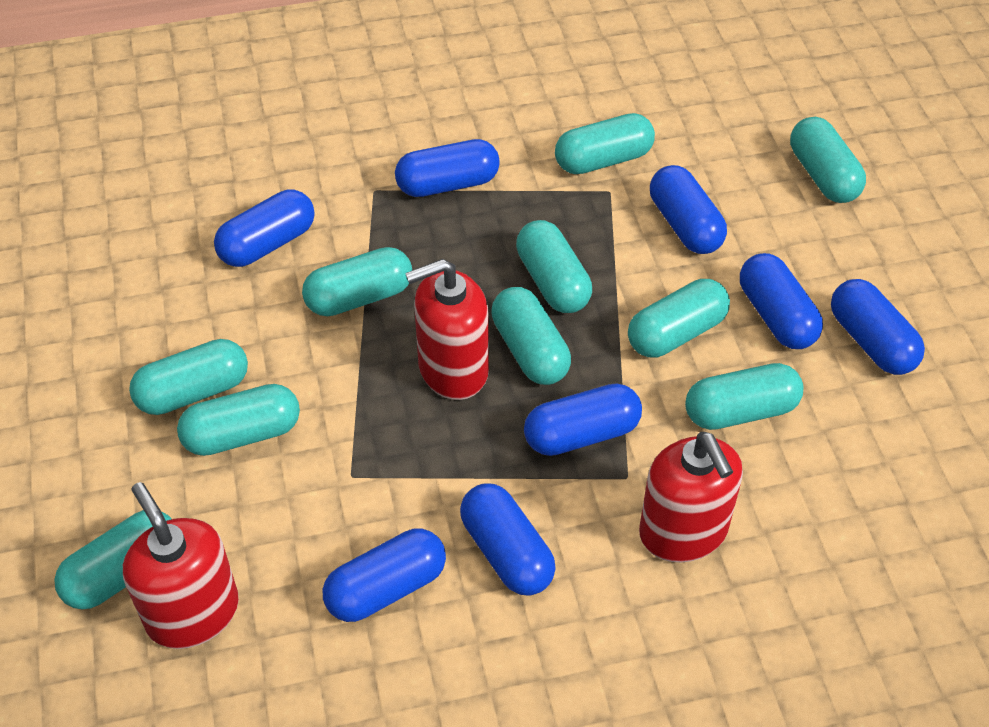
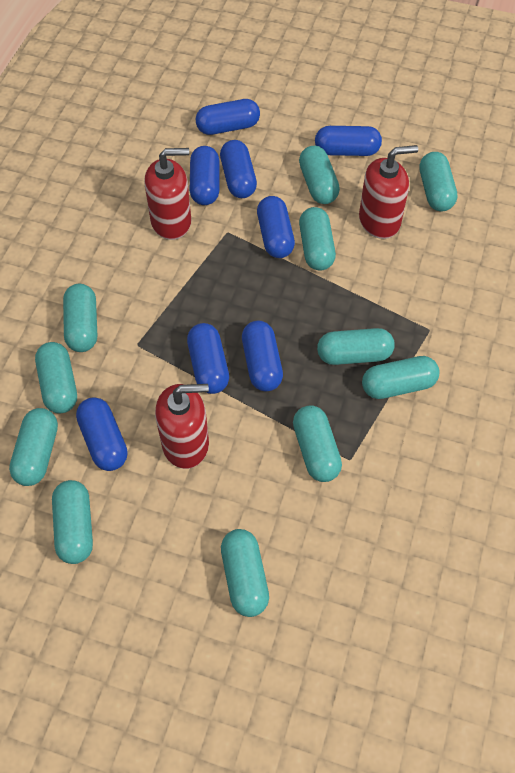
turquoise capsule: [54,510,172,610] [129,339,248,415] [177,384,300,456] [302,247,412,316] [491,287,571,385] [516,220,592,313] [555,113,655,174] [628,279,730,357] [685,363,803,430] [790,117,866,203] = 10 -> [9,408,58,486] [35,342,77,413] [52,480,93,564] [63,284,97,352] [221,529,269,617] [293,405,342,482] [299,146,340,204] [299,207,336,271] [317,328,395,365] [362,356,440,399] [420,152,457,211] = 11

